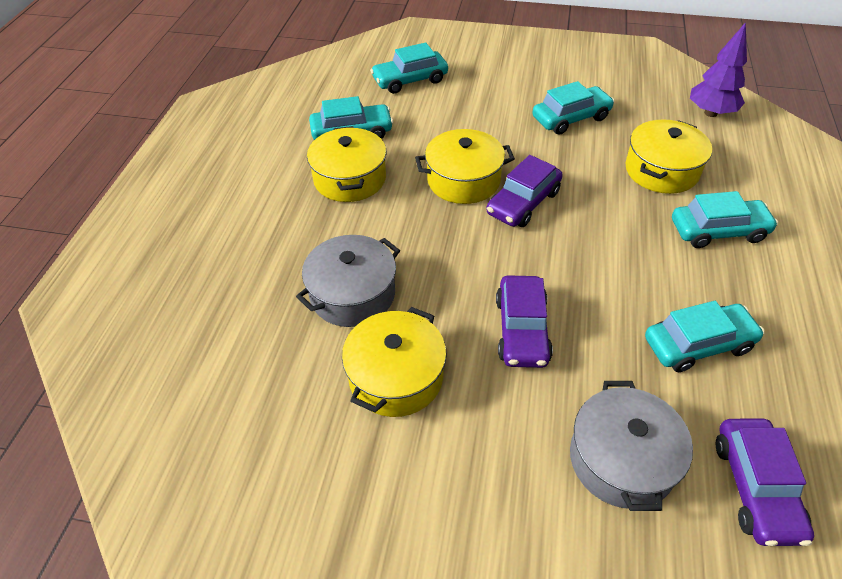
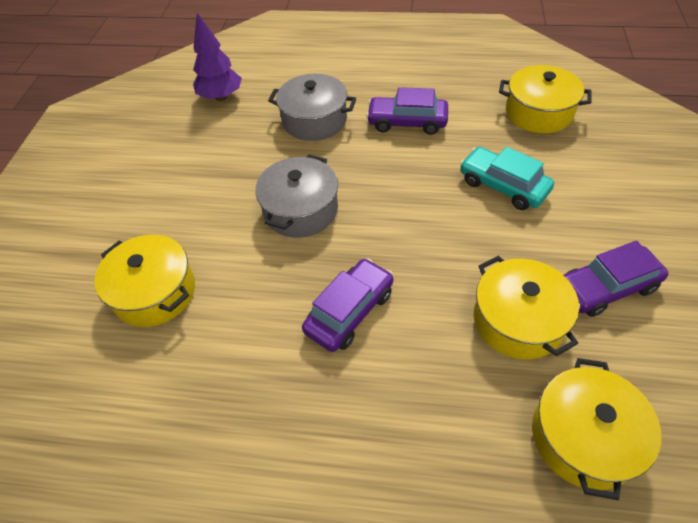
turquoise car: [309,96,393,140] [370,42,448,94] [532,81,614,135] [645,301,765,372] [672,191,778,248] = 5 -> [460,147,554,210] = 1

